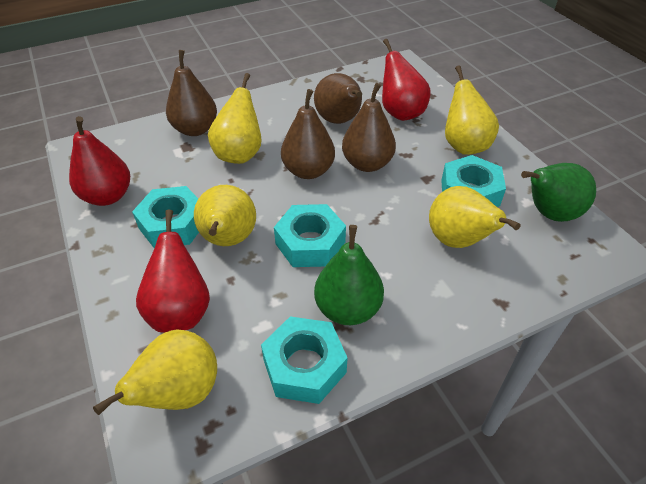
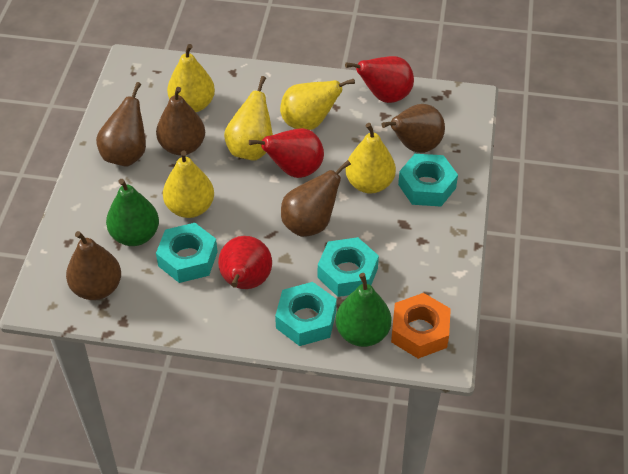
brown pear: [166,50,217,136] [281,89,335,179] [314,73,362,124] [342,83,396,172] = 4 -> [66,231,121,300] [96,82,146,166] [156,87,205,156] [281,160,351,237] [382,104,445,153] = 5
orange nut: none = 0 -> [391,293,451,359] = 1

